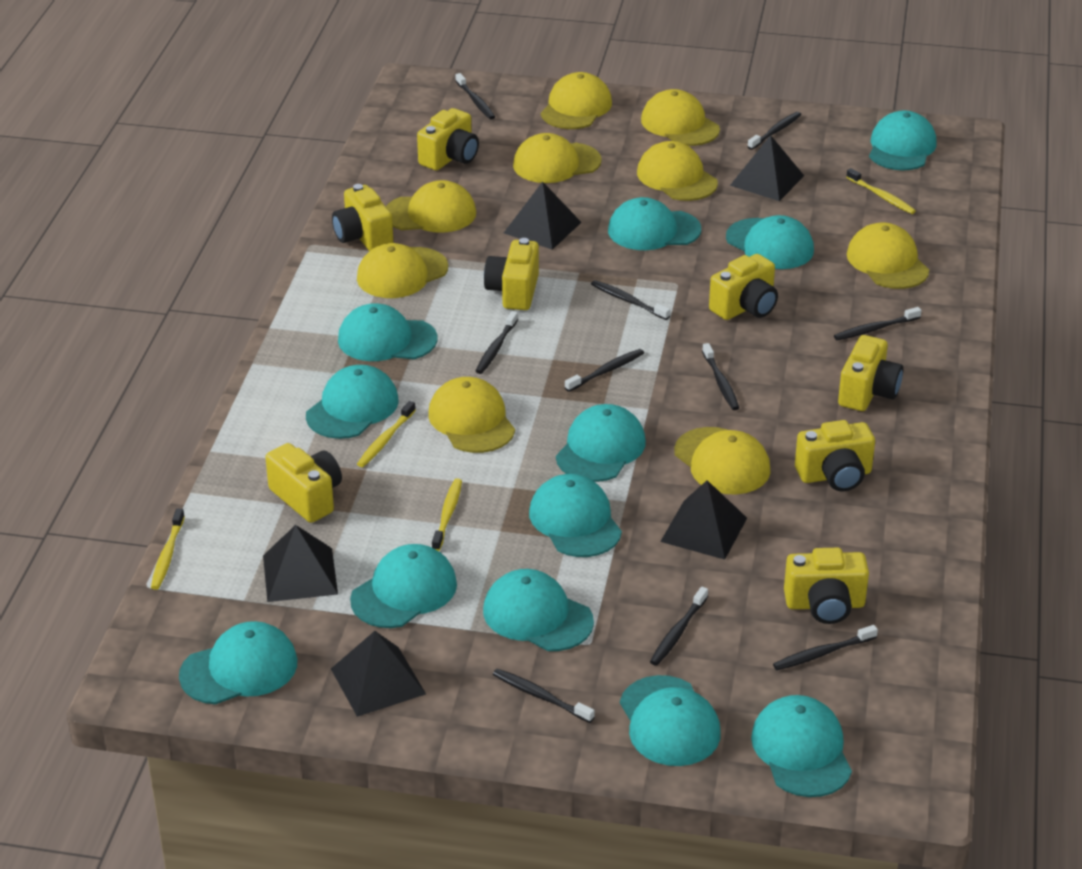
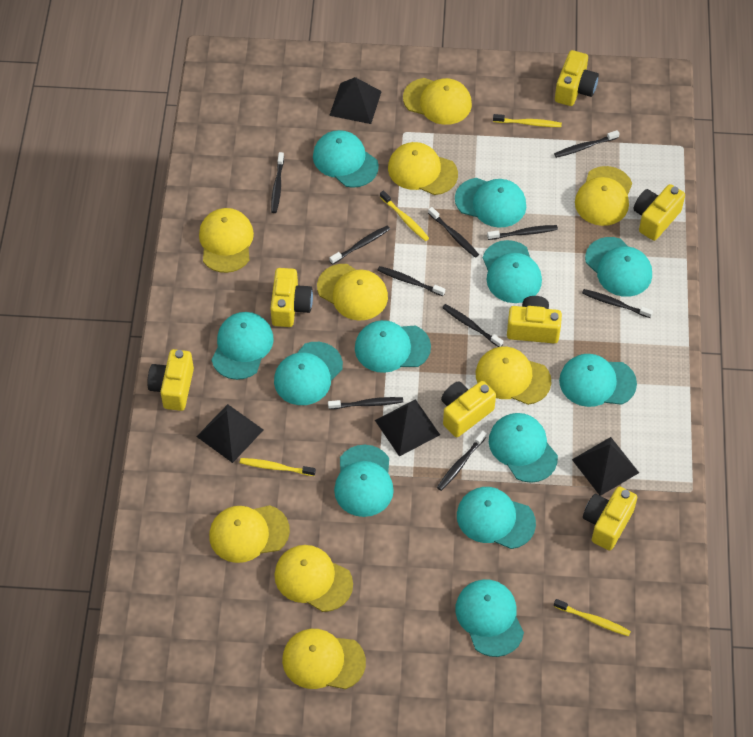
black pyramid: [263,525,338,602] [331,631,426,717] [504,182,582,250] [660,480,747,560] [730,135,804,201] = 5 -> [196,404,263,463] [329,77,382,124] [375,399,440,457] [572,437,639,496] = 4
yellow camera: [266,443,342,523] [332,184,393,251] [417,108,479,170] [484,238,539,310] [709,254,778,320] [784,548,869,624] [795,420,875,491] [838,335,903,411] = 8 -> [147,349,194,411] [270,268,313,327] [441,381,496,437] [507,296,562,344] [555,50,599,106] [583,486,637,551] [634,184,685,241] = 7

